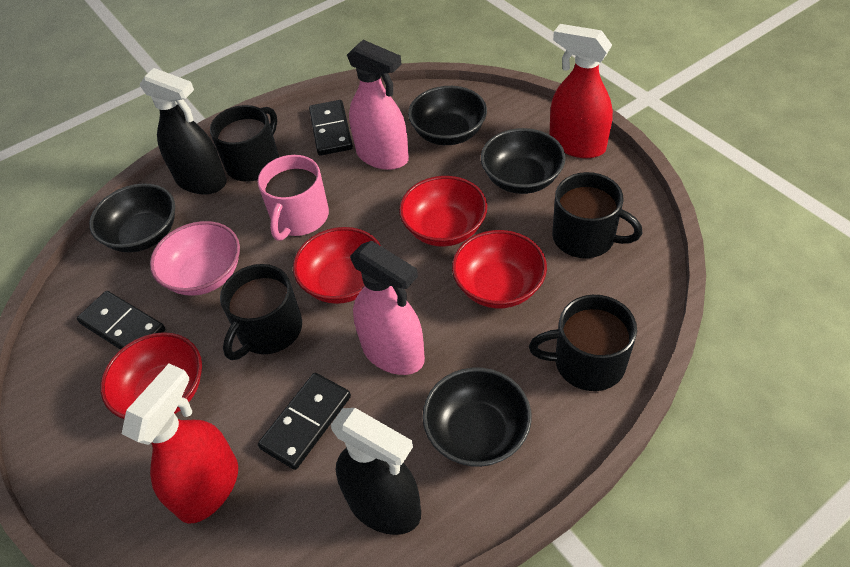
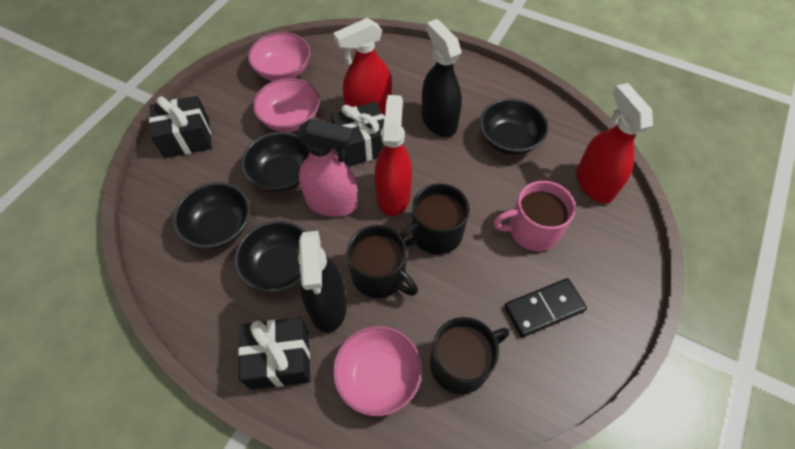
black domino: [77,291,165,349] [258,373,351,470] [309,100,353,156] = 3 -> [505,278,587,337] = 1
black gift: none = 0 -> [149,96,212,158] [238,317,310,390] [331,101,385,167] = 3
black mug: [210,105,279,182] [220,264,302,360] [529,295,637,391] [552,172,642,258] = 4 -> [347,225,418,298] [400,184,470,254] [430,317,509,394] = 3
pink bowl: [150,221,240,296] = 1 -> [248,32,311,81] [253,78,320,132] [333,326,422,416] = 3
pink spray bottle: [347,40,409,170] [350,241,425,375] = 2 -> [296,119,358,217] = 1
red bowl: [100,332,202,419] [293,227,381,304] [399,176,487,247] [452,230,547,308] = 4 -> none = 0
red spray bottle: [122,364,238,524] [549,24,613,158] = 2 -> [333,18,392,115] [375,95,412,216] [576,83,653,204] = 3

